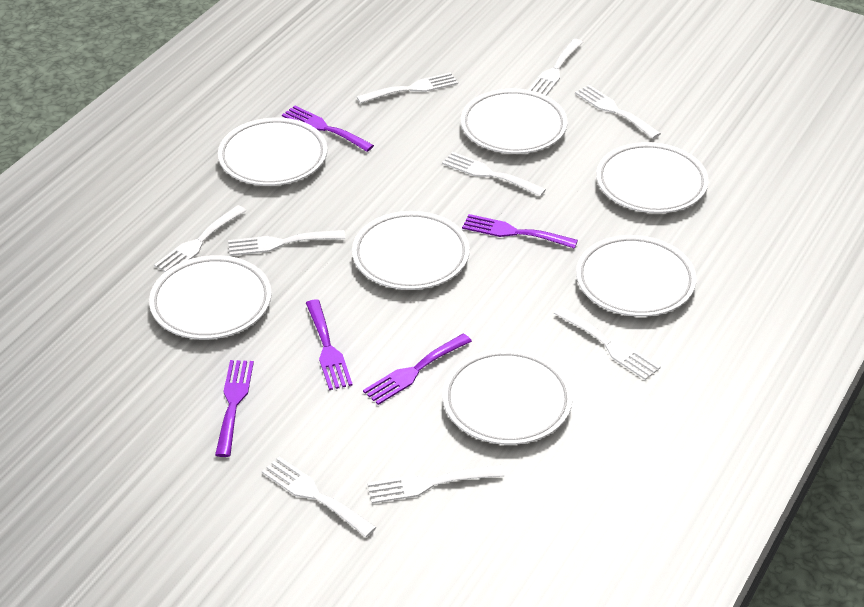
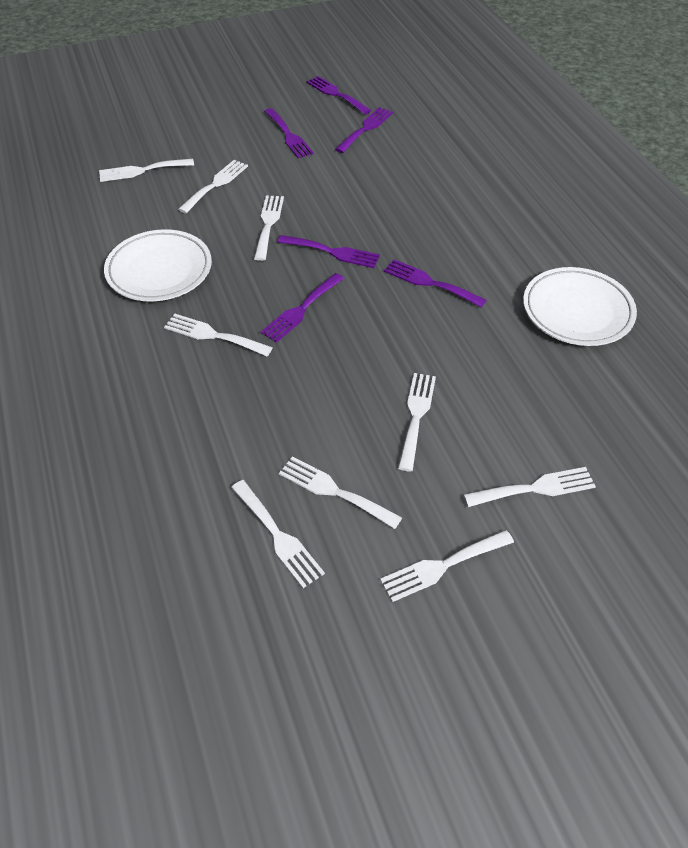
purple fork: [215,360,254,457] [282,105,374,152] [306,299,353,390] [363,333,472,405] [462,214,578,249] = 5 -> [261,273,344,343] [264,108,314,158] [277,235,380,268] [306,76,371,114] [335,107,393,153] [384,259,486,307] = 6
white plate: [149,255,272,339] [218,118,328,186] [352,211,470,290] [443,349,573,445] [461,89,567,154] [576,235,696,317] [596,142,709,213] = 7 -> [104,229,212,301] [523,267,637,346] = 2

